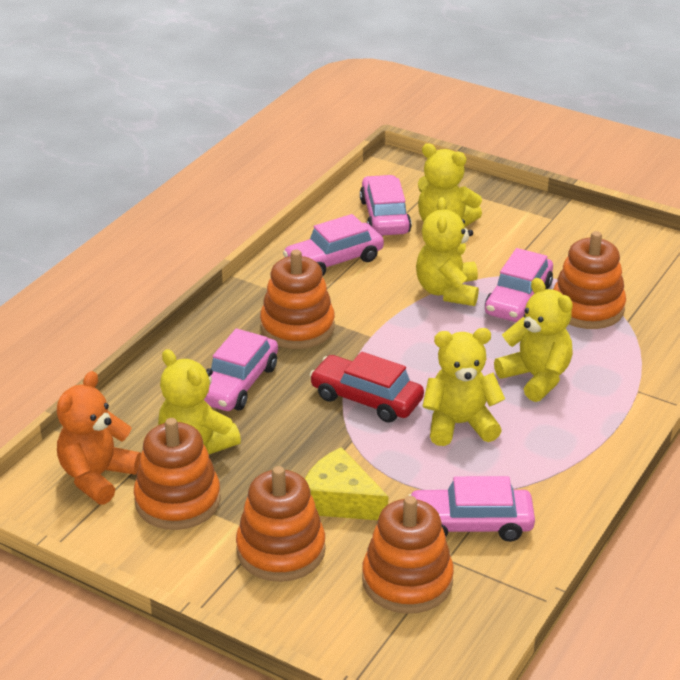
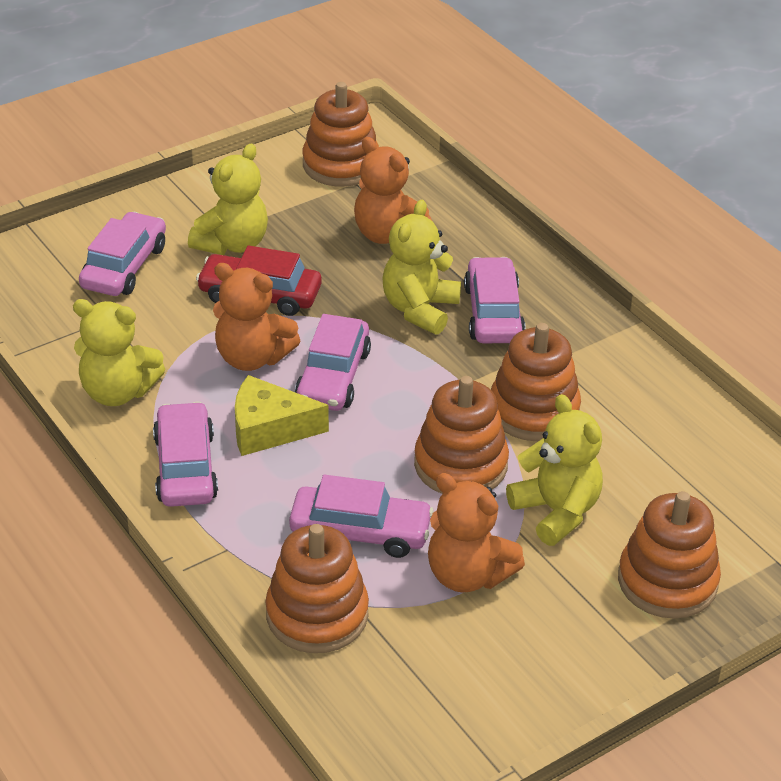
orange teddy bear: [57,371,141,505] = 1 -> [213,263,300,371] [354,137,432,244] [428,473,525,593] = 3
yellow teddy bear: [158,349,241,454] [416,197,479,306] [418,143,482,227] [422,328,505,446] [494,278,573,402] = 5 -> [73,299,165,406] [188,143,268,255] [382,200,461,335] [506,394,603,546] = 4

